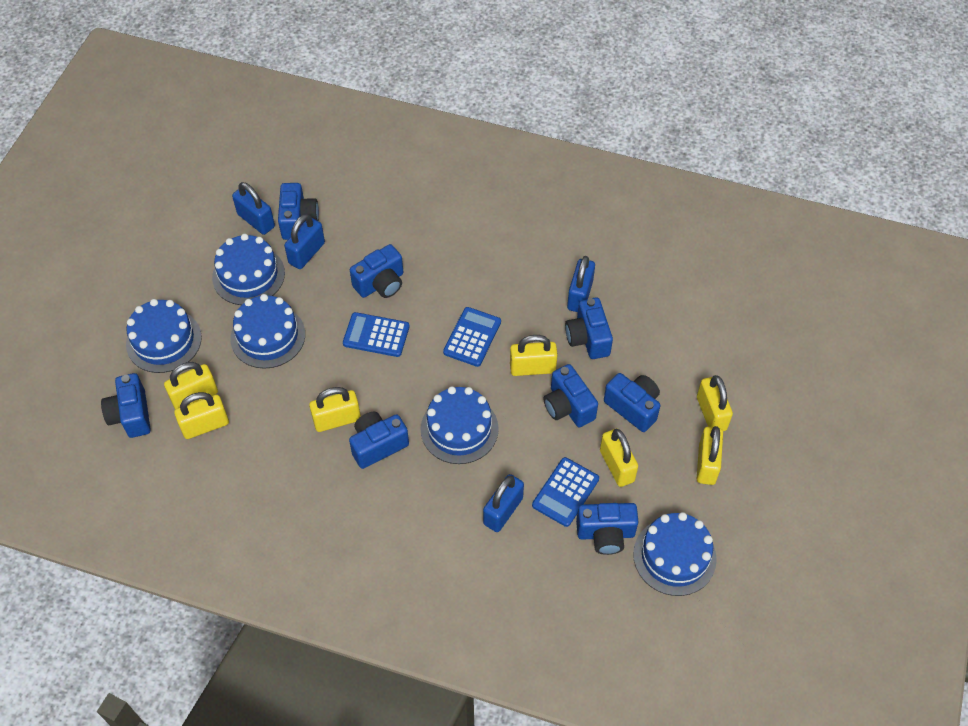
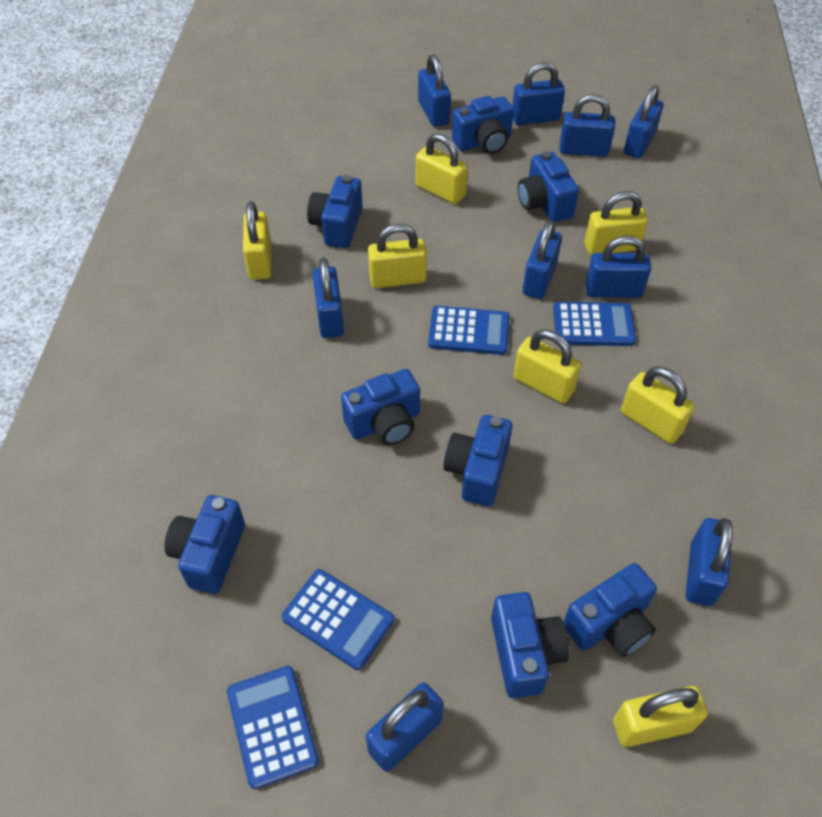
blue cake: [126,299,202,373] [212,234,285,305] [230,294,305,369] [421,386,499,464] [633,512,717,596] = 5 -> none = 0
blue calculator: [343,312,410,357] [443,307,501,367] [532,457,599,527] = 3 -> [227,666,319,789] [281,569,394,670] [428,306,510,355] [553,302,636,346] = 4
blue padlock: [232,182,275,235] [284,214,325,269] [483,474,524,532] [567,256,595,312] = 4 -> [312,258,344,338] [366,682,444,772] [418,55,451,127] [512,62,565,125] [523,220,562,299] [559,94,615,157] [586,236,651,298] [624,85,663,158] [686,518,733,606] = 9

